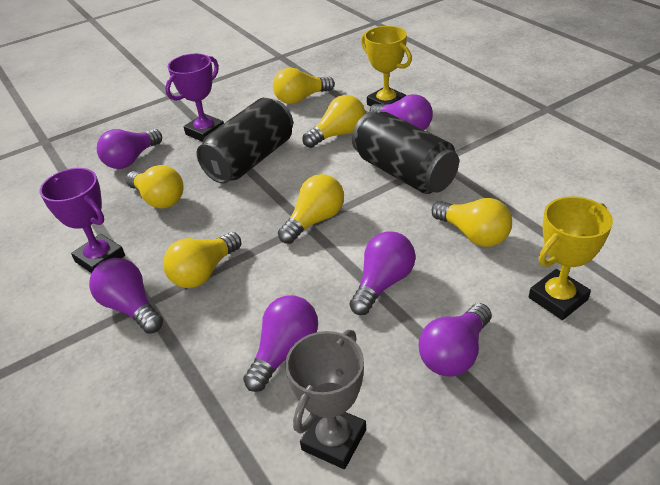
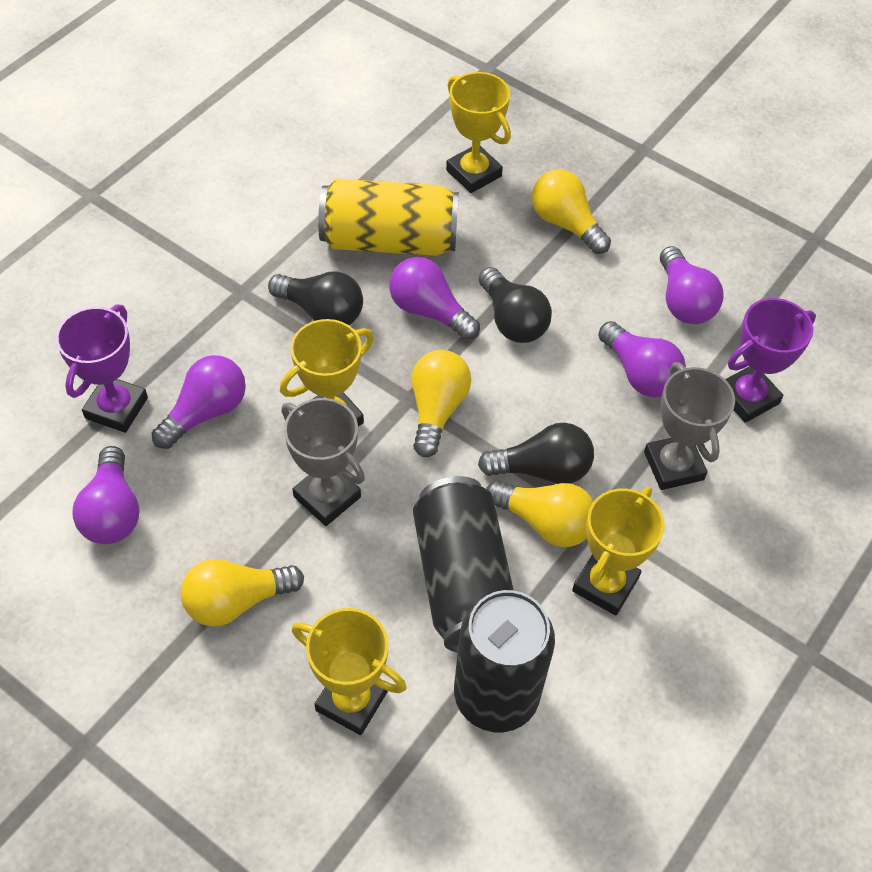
black light bulb: none = 0 -> [268,271,363,325] [478,423,594,484] [479,267,552,343] = 3
grey trophy: [285,330,366,469] = 1 -> [281,398,365,526] [644,362,735,490] = 2
purple light bulb: [89,258,163,334] [97,129,162,169] [243,295,318,392] [350,231,415,315] [369,94,433,130] [419,303,491,376] = 6 -> [72,446,139,544] [152,355,246,449] [389,257,480,340] [598,321,686,397] [660,246,724,324] = 5
yellow can: none = 0 -> [318,179,459,256] = 1
yellow light bulb: [126,165,184,208] [163,232,242,288] [273,67,335,104] [278,174,344,244] [302,95,365,148] [432,198,512,247] = 6 -> [181,559,304,627] [412,350,471,457] [486,481,594,547] [532,169,611,254] = 4
yellow trophy: [361,26,412,107] [529,196,613,320] = 2 -> [280,319,374,426] [292,608,406,735] [446,72,511,193] [572,487,665,615] = 4

